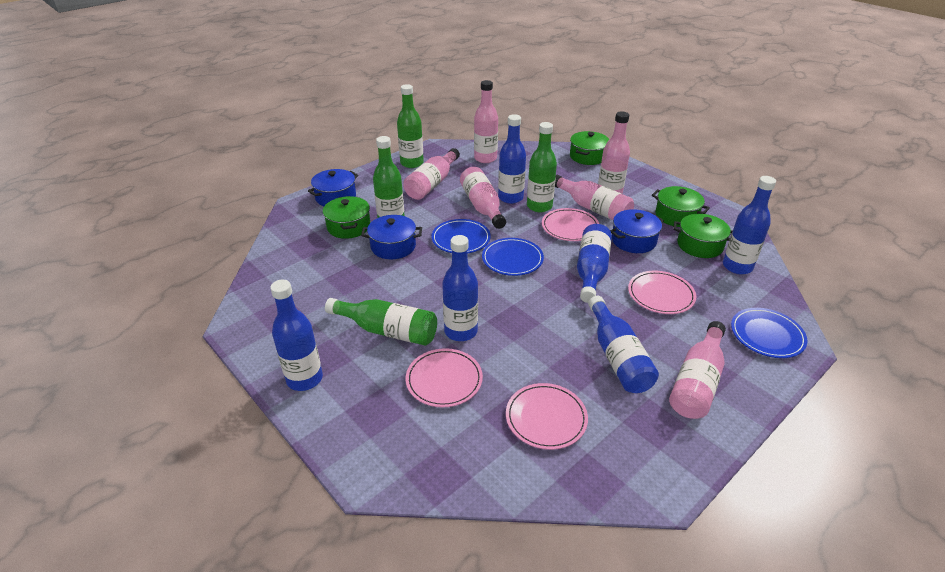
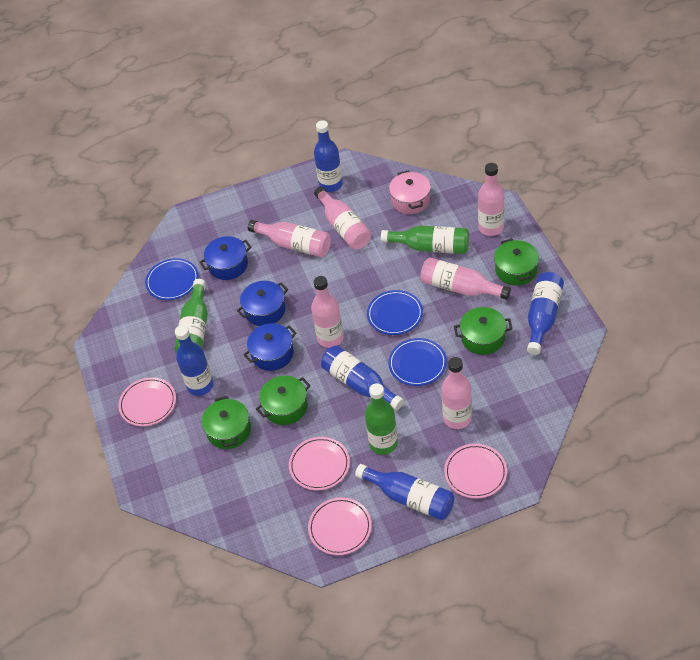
blue bottle: [270,280,323,391] [442,235,478,341] [498,114,526,204] [577,224,612,303] [588,296,659,393] [723,176,776,274] = 6 -> [175,325,214,396] [314,120,343,192] [321,345,404,410] [355,464,454,520] [527,272,564,355] = 5
green bottle: [325,298,437,346] [373,136,405,218] [397,84,424,168] [527,122,557,213] = 4 -> [175,279,208,353] [365,383,398,455] [381,226,469,254] = 3
pink pot: none = 0 -> [389,171,431,214] = 1

